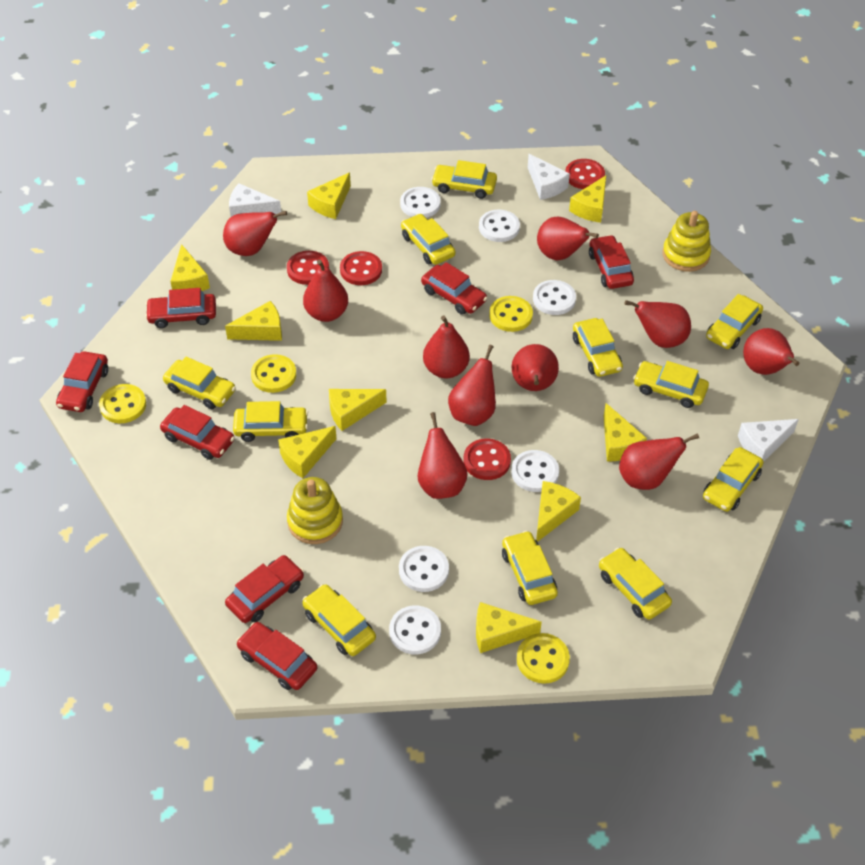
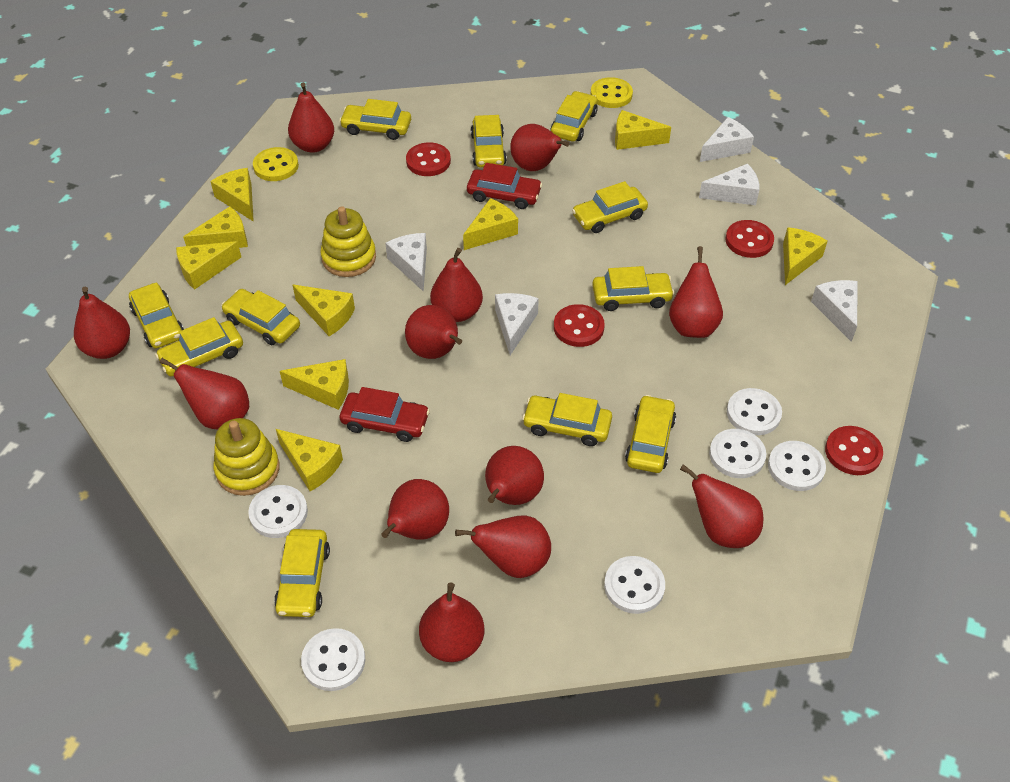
red car: [56,351,108,412] [145,288,216,328] [160,405,235,460] [225,555,304,623] [236,622,317,690] [421,262,487,315] [589,235,634,289] = 7 -> [340,387,430,442] [467,163,542,209] = 2
red pear: [223,211,287,256] [303,260,348,322] [418,412,468,499] [423,315,470,378] [448,345,496,426] [512,344,559,391] [537,217,599,260] [619,433,699,490] [625,300,691,348] [743,328,800,375] = 10 -> [74,287,130,359] [160,358,249,430] [288,83,334,153] [381,479,449,539] [405,305,462,359] [419,582,484,662] [430,248,483,322] [455,515,551,578] [485,446,544,505] [510,124,569,171] [669,246,723,338] [680,464,764,548] = 12
white cheese: [229,183,281,217] [528,154,570,200] [738,419,799,461] = 3 -> [385,233,427,292] [495,293,539,355] [699,164,760,205] [700,117,754,162] [811,280,858,342] = 5
yellow button: [99,384,146,423] [251,354,296,393] [489,296,533,332] [517,633,570,684] = 4 -> [253,147,299,181] [591,77,633,108] = 2

